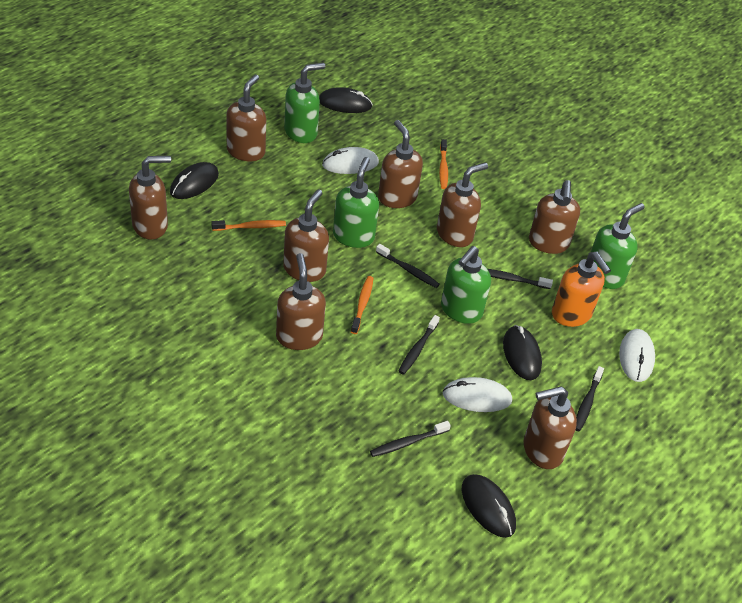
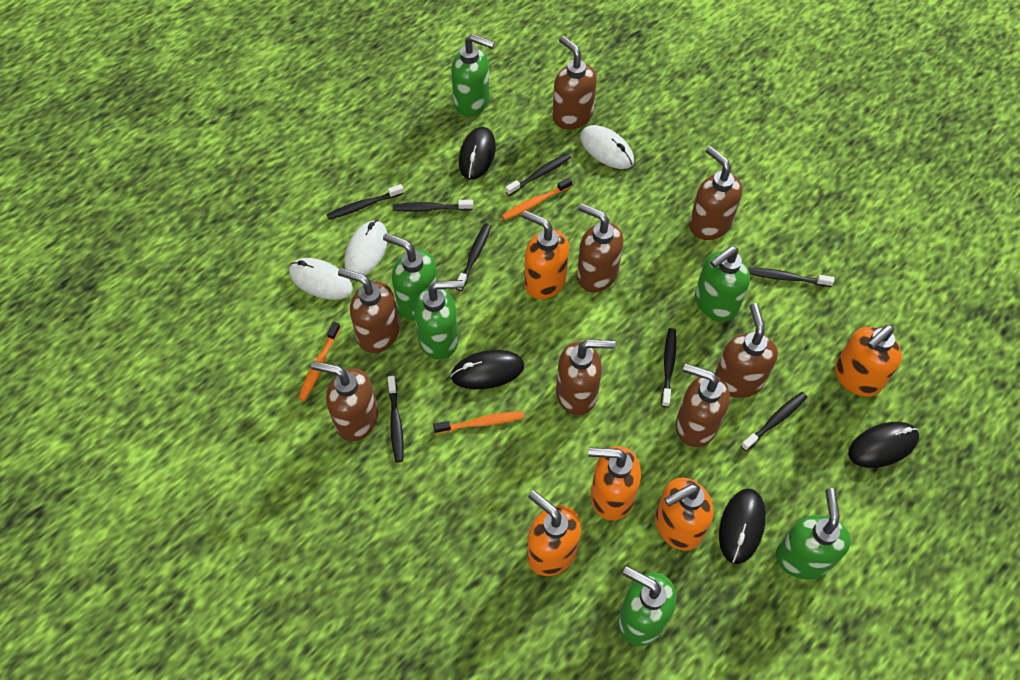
black toothbrush: [370,421,451,457] [376,244,440,288] [398,315,440,375] [488,269,553,289] [576,366,604,431] = 5 -> [327,184,404,220] [388,376,404,462] [393,200,473,211] [456,223,491,291] [506,153,571,196] [661,328,676,407] [741,392,807,451] [748,268,834,287] = 8
green soap dispenser: [284,63,326,143] [333,157,379,248] [441,246,491,324] [591,203,645,289] = 4 -> [383,233,438,321] [414,280,463,359] [451,34,495,116] [618,566,676,646] [695,246,750,321] [776,488,851,580] = 6
orange soap dispenser: [552,252,611,327] = 1 -> [522,210,569,300] [527,490,581,576] [589,446,641,521] [655,478,713,551] [835,325,902,397] = 5

